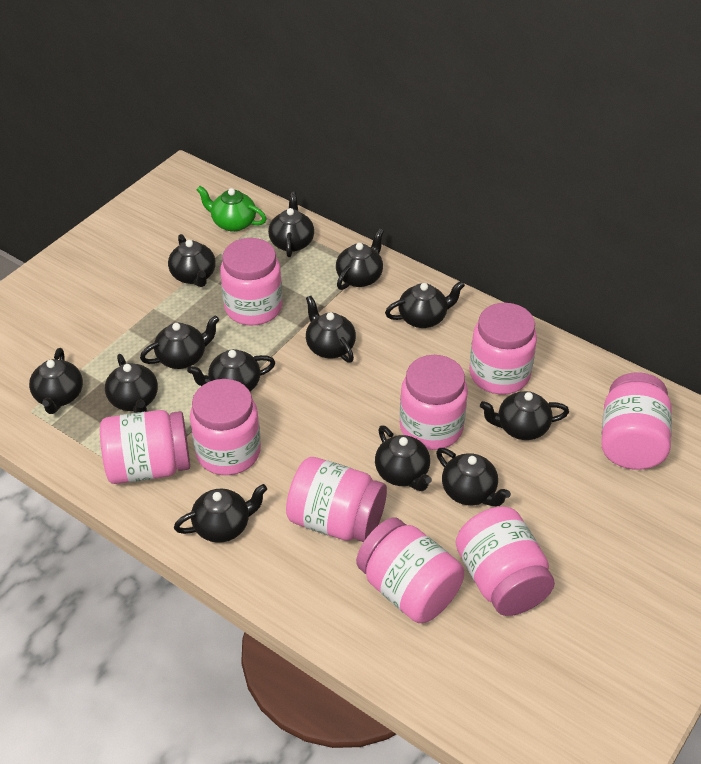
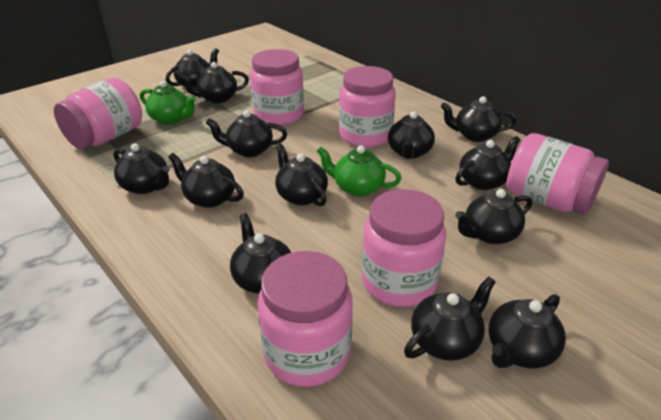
green teapot: [196,186,267,232] = 1 -> [140,81,196,124] [317,145,402,196] = 2
pink jar: [100,410,190,484] [190,379,261,475] [220,238,283,326] [286,457,387,542] [356,518,464,623] [400,355,468,450] [456,507,555,616] [469,303,537,394] [601,372,672,470] = 9 -> [54,78,142,149] [250,49,304,126] [258,251,353,387] [339,66,396,148] [362,189,446,307] [507,133,609,215] = 6

